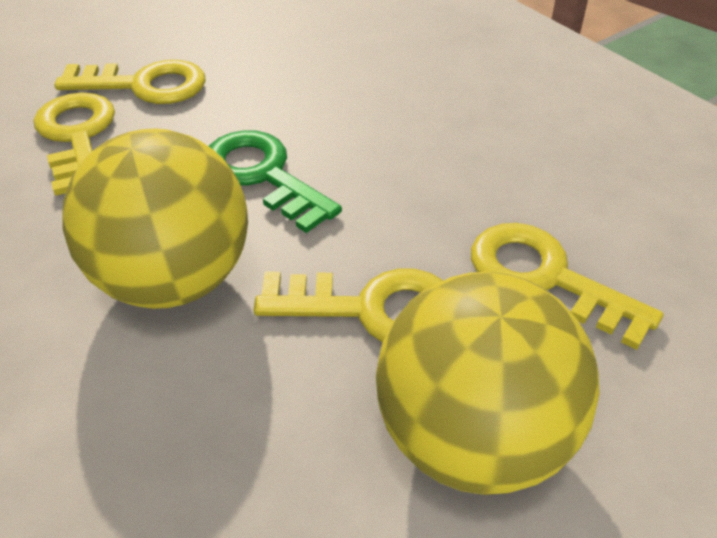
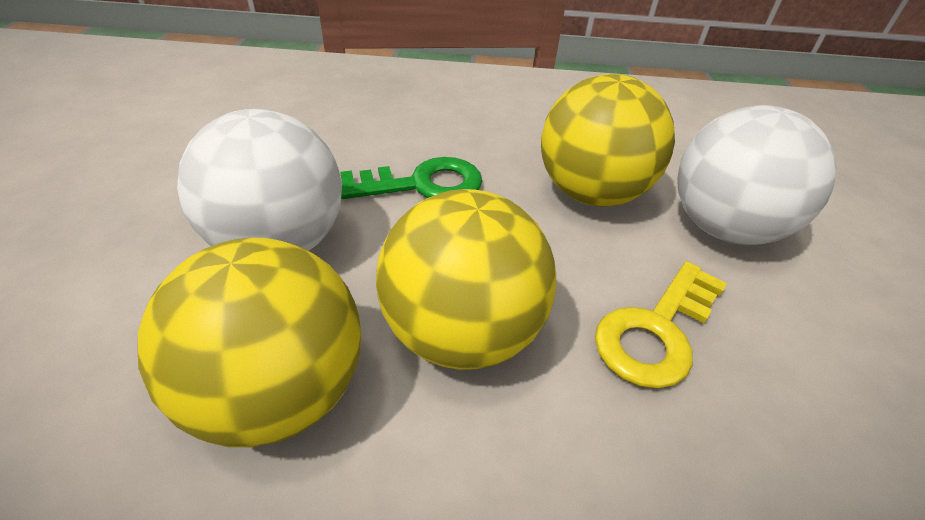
white ball: none = 0 -> [177,109,342,251] [677,105,837,245] = 2
yellow ball: [62,128,248,309] [376,272,600,495] = 2 -> [138,238,361,448] [376,189,556,370] [541,74,675,207] = 3
yellow key: [33,93,115,196] [54,60,206,104] [254,268,444,343] [471,223,664,350] = 4 -> [595,261,727,389] = 1

